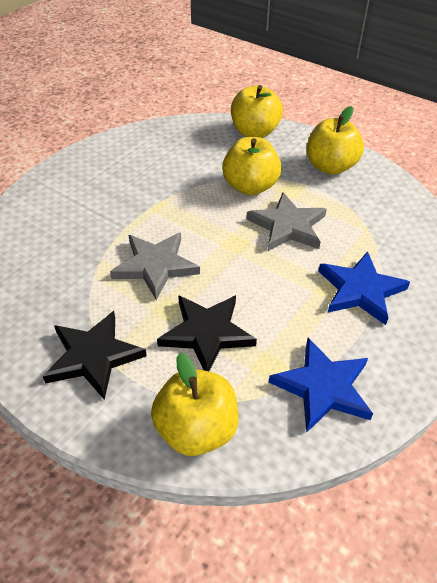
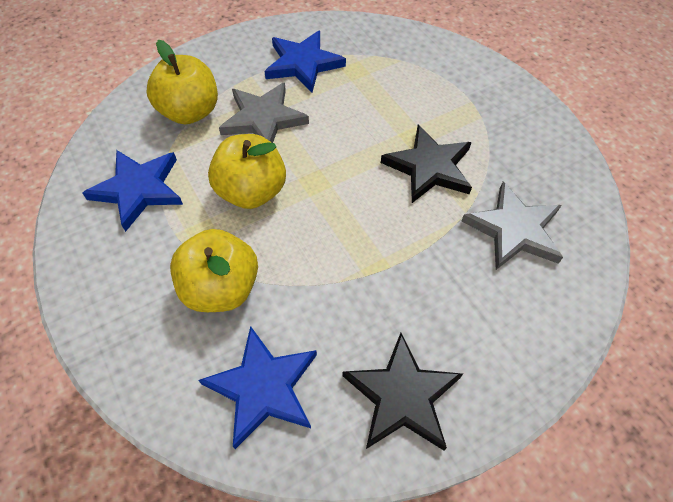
blue star: [269,338,373,433] [319,251,410,325] = 2 -> [82,150,183,232] [198,326,317,449] [264,31,346,92] = 3
yellow apple: [151,352,239,456] [222,137,282,195] [231,85,283,138] [307,106,364,175] = 4 -> [147,40,218,124] [170,229,258,312] [208,134,286,209] = 3

